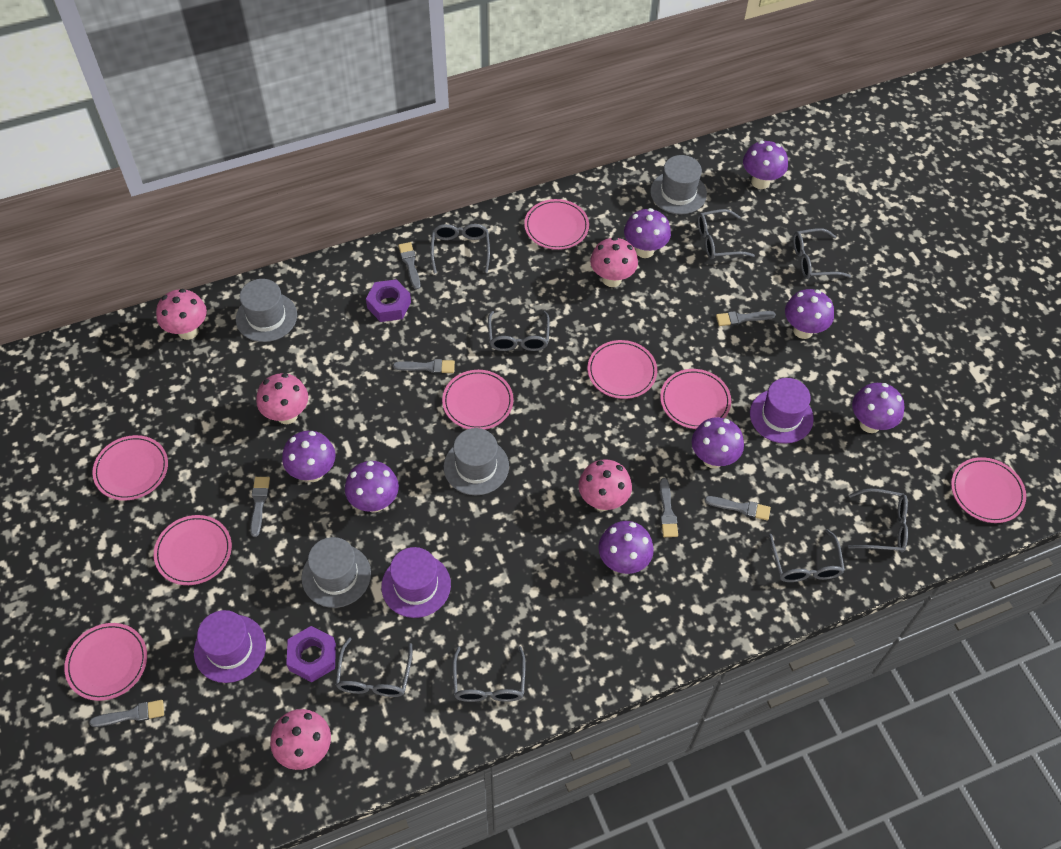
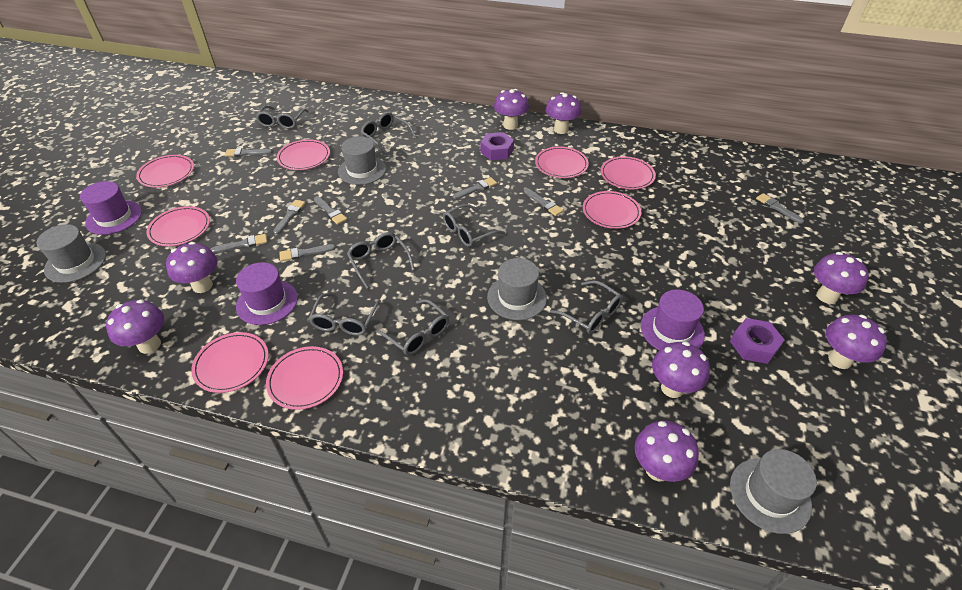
grey brush: [89,700,164,727] [250,477,270,537] [393,359,455,373] [398,242,420,290] [660,478,678,537] [704,496,771,521] [716,311,776,326] = 7 -> [211,234,267,253] [225,148,273,157] [273,200,305,235] [279,244,336,261] [314,196,347,225] [453,177,497,199] [524,188,564,216] [756,193,804,224] = 8
grey glasses: [335,637,412,697] [430,224,490,274] [453,646,525,702] [488,311,550,351] [698,209,755,260] [769,529,845,582] [793,228,851,279] [848,489,908,552] = 8 -> [256,105,309,129] [309,293,381,336] [347,232,415,289] [361,112,416,153] [375,299,449,355] [443,204,505,247] [550,280,623,334] = 7
pink mushroom: [156,289,207,340] [256,373,308,424] [270,709,331,770] [579,459,632,511] [590,237,638,287] = 5 -> none = 0

